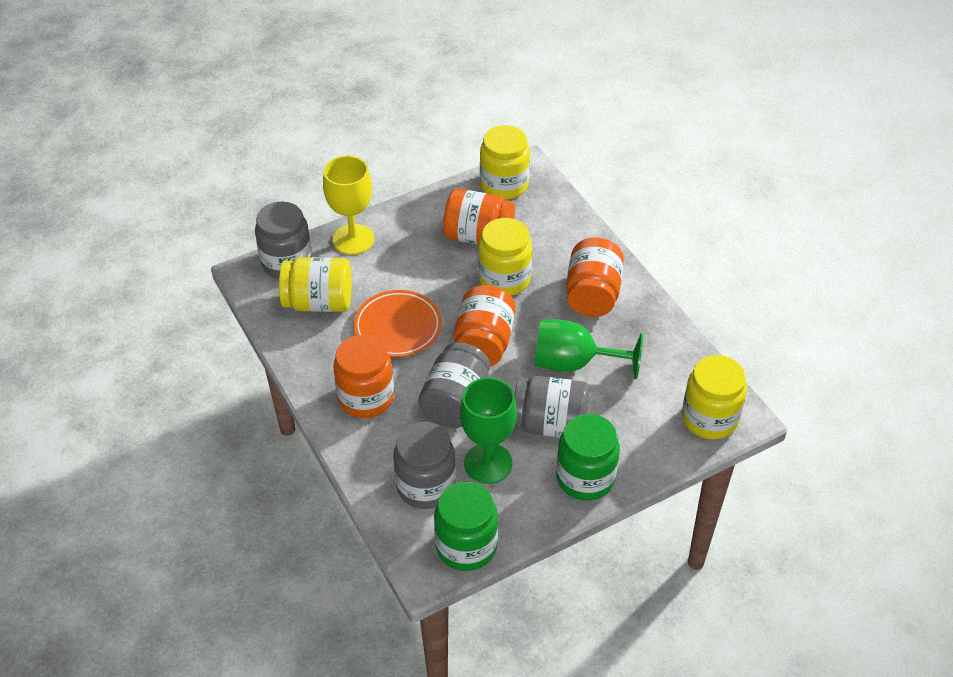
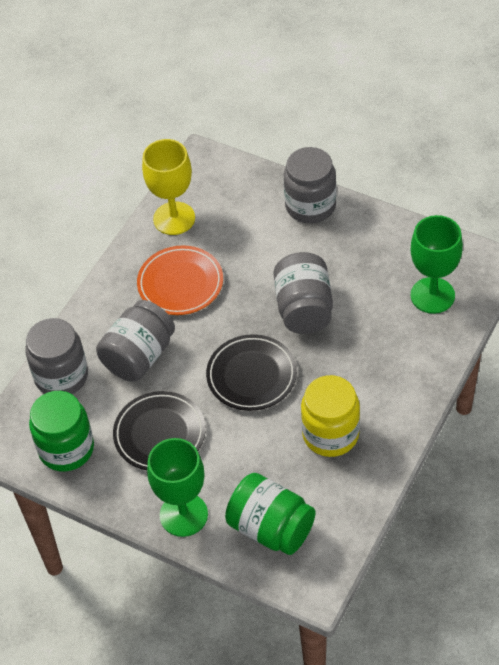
black plate: none = 0 -> [113,391,206,470] [206,334,297,411] = 2
orange jar: [333,335,394,418] [443,189,515,245] [454,285,516,366] [566,237,624,317] = 4 -> none = 0
yellow jar: [279,257,352,312] [478,218,532,296] [480,125,530,200] [682,355,747,439] = 4 -> [301,375,360,457] = 1

